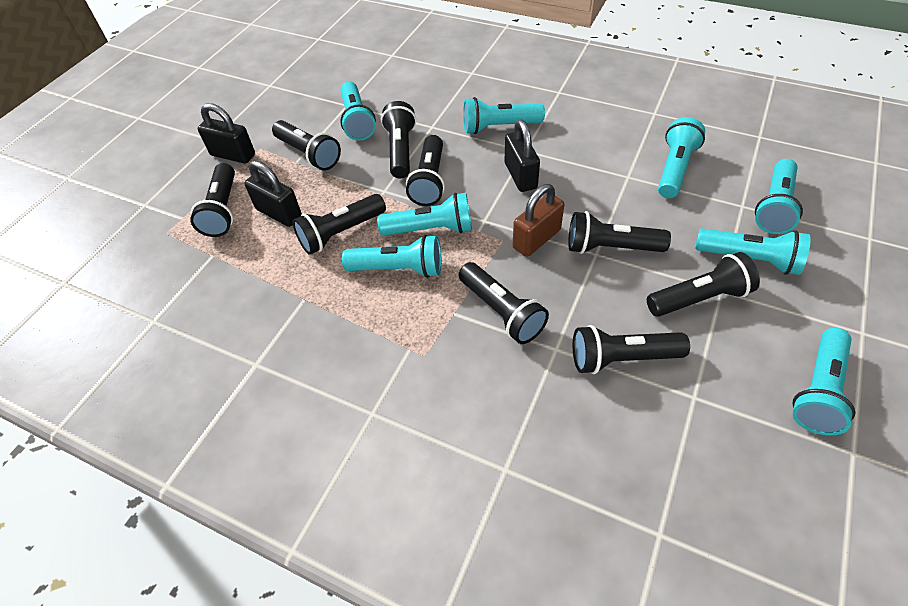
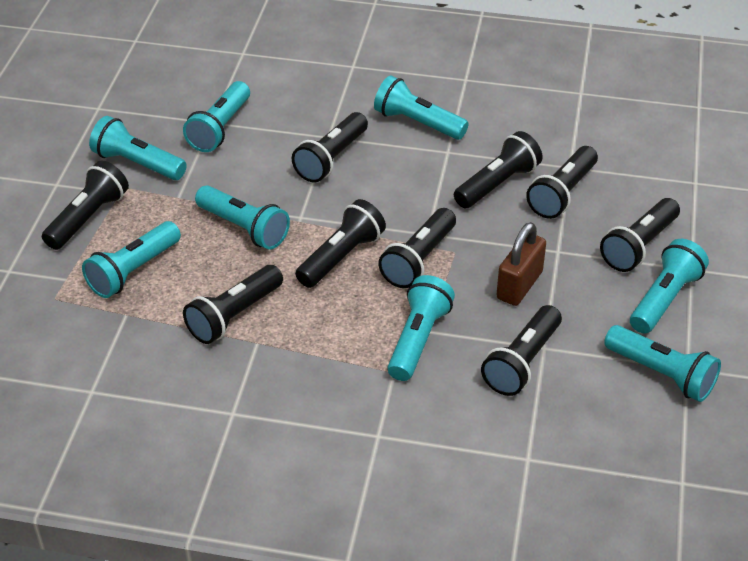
black padlock: [198,103,255,164] [244,161,302,227] [505,120,540,192] = 3 -> none = 0

